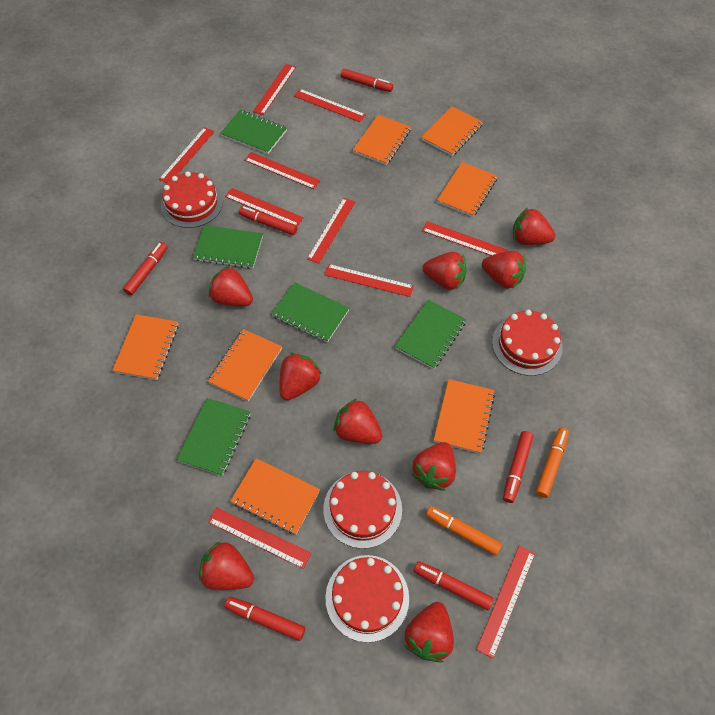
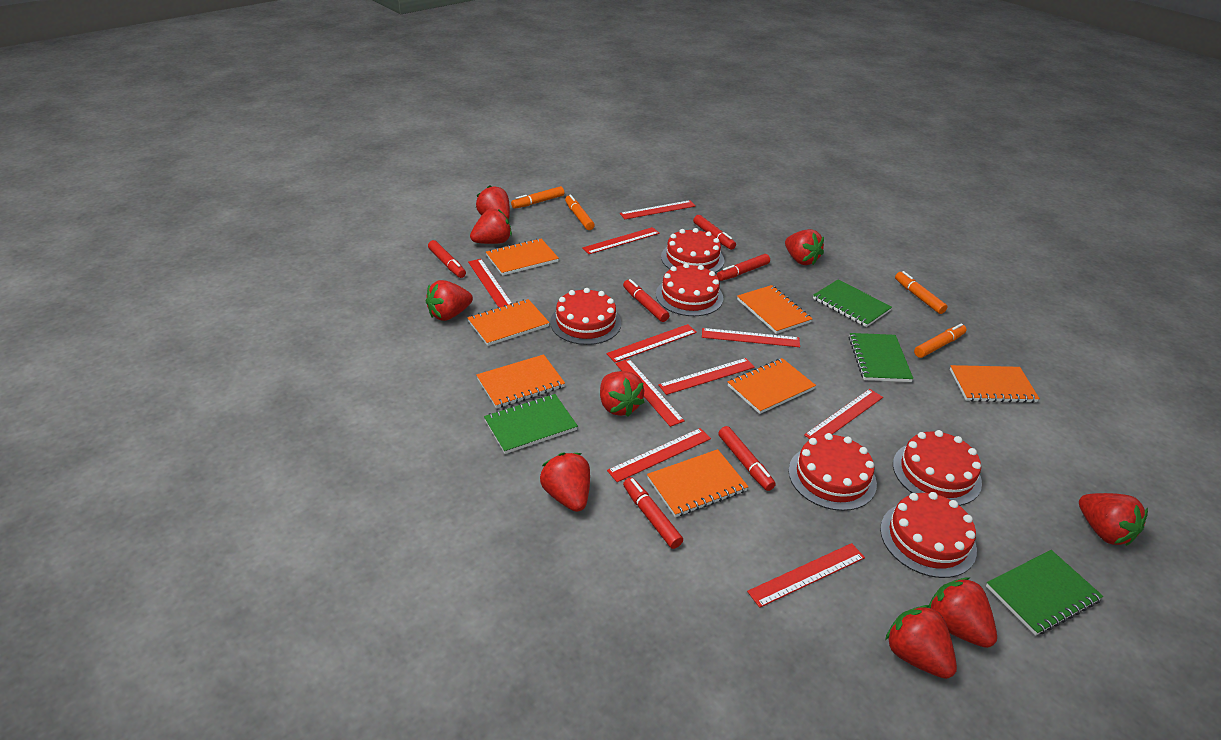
green notebook: [177,398,250,476] [193,225,263,269] [220,110,287,154] [271,282,349,343] [395,300,467,369] = 5 -> [484,394,578,454] [813,279,892,327] [849,333,914,382] [986,550,1103,636] = 4
orange marker: [426,506,502,556] [536,428,569,498] = 2 -> [511,186,564,209] [565,195,595,230] [895,271,948,314] [914,323,967,358] = 4
red cake: [161,171,223,228] [323,471,402,549] [325,555,409,642] [492,310,563,376] = 4 -> [550,288,621,345] [656,263,723,316] [661,228,724,273] [788,433,877,511] [880,492,977,578] [893,430,982,506] = 6

